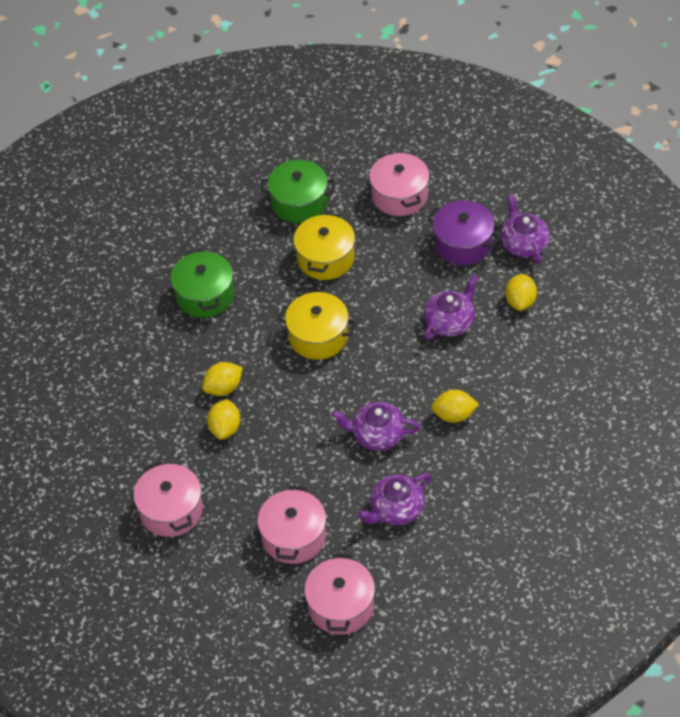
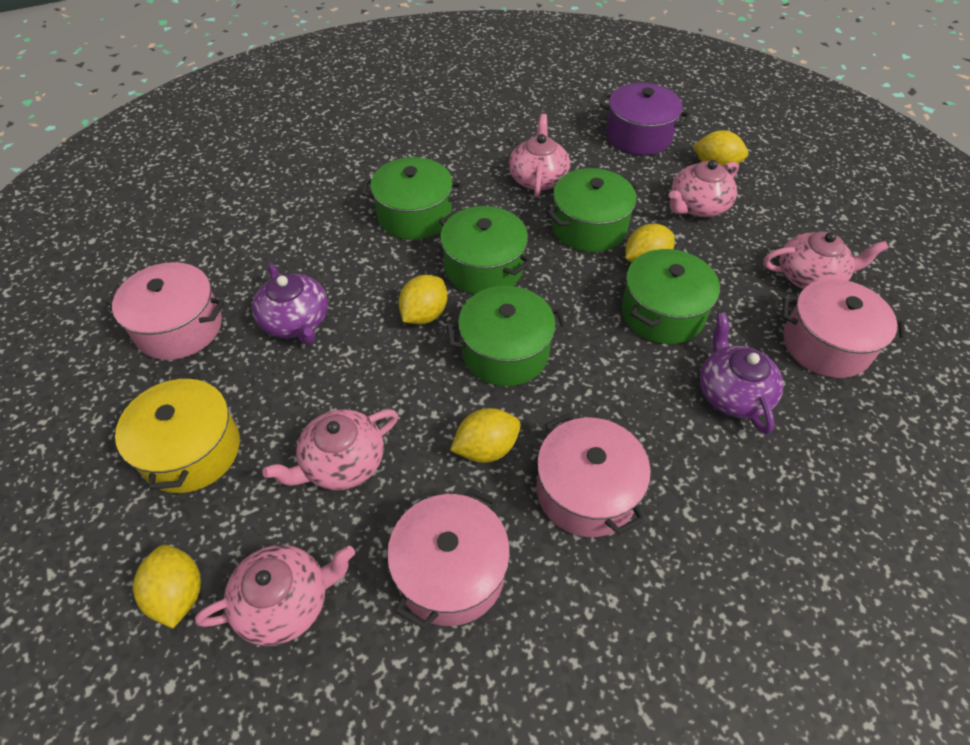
green pot: [171,249,234,318] [261,160,335,223] = 2 -> [361,157,463,240] [439,206,531,295] [446,286,567,386] [547,168,639,252] [621,249,720,344] = 5
pink teapot: none = 0 -> [195,545,355,646] [262,409,398,490] [509,114,570,197] [669,160,739,217] [763,231,888,289] = 5
purple teapot: [332,402,420,451] [358,473,431,526] [424,275,478,340] [500,194,550,264] = 4 -> [252,263,328,345] [700,313,783,434] = 2
yellow lemon: [202,362,243,396] [207,399,240,440] [431,390,479,423] [505,274,537,311] = 4 -> [133,545,201,628] [399,275,447,324] [450,408,521,463] [625,224,675,263] [693,130,748,167] = 5
yellow pot: [278,292,357,360] [293,212,355,280] = 2 -> [115,373,240,493] = 1

